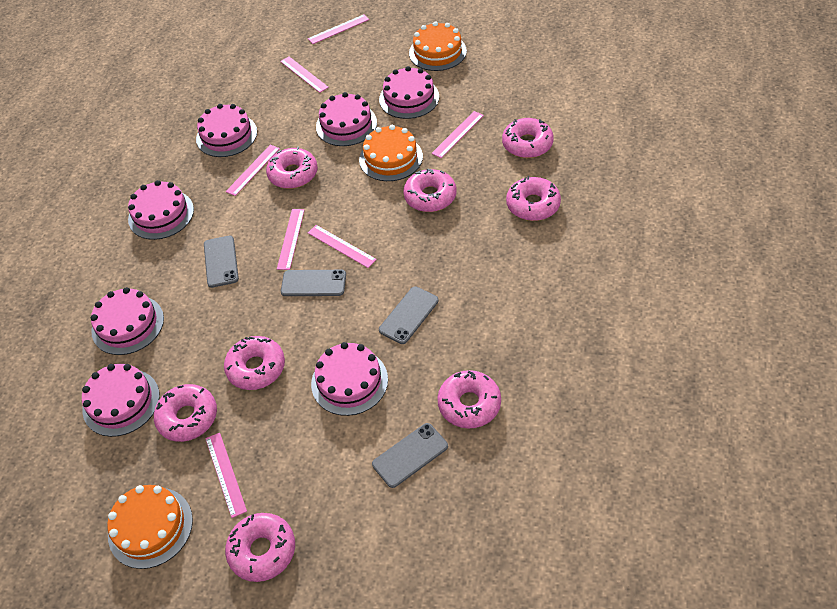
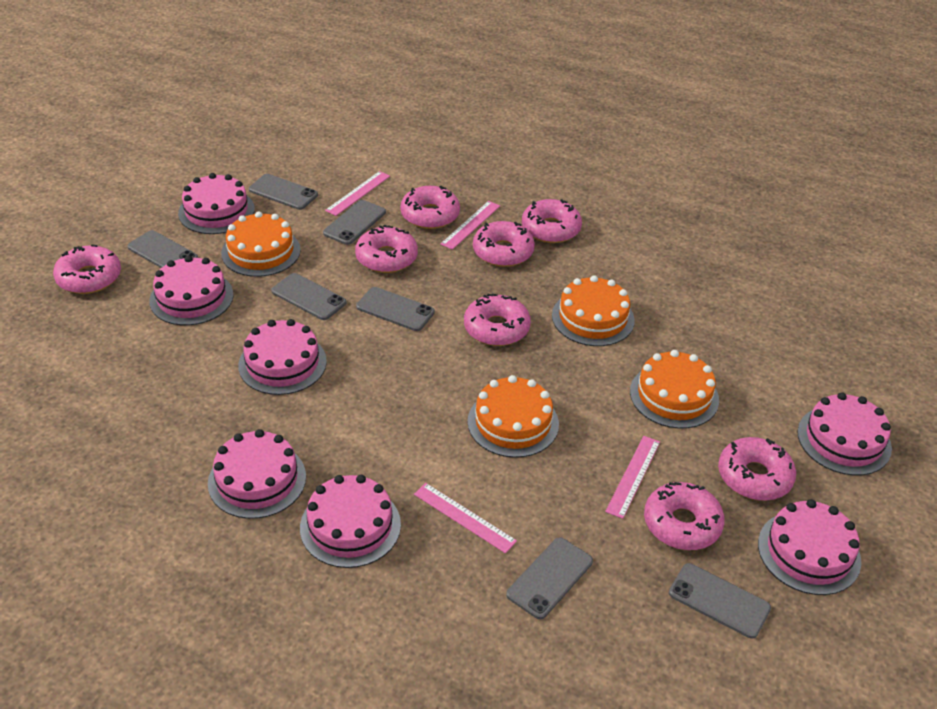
grey phone: [204,235,239,288] [281,270,346,296] [372,423,448,488] [379,286,439,344] = 4 -> [127,230,198,268] [249,174,318,210] [271,273,346,320] [323,200,386,245] [356,287,435,331] [506,537,593,619] [669,563,771,639] = 7
orange cake: [107,485,193,569] [359,125,423,181] [409,22,467,71] = 3 -> [221,211,301,277] [467,375,559,458] [552,275,635,346] [630,350,719,429] = 4
pink ruler: [205,433,247,518] [226,145,280,196] [277,209,304,270] [280,57,329,93] [308,14,369,44] [308,225,377,268] [431,111,484,158] = 7 -> [325,171,390,216] [414,483,517,553] [440,201,500,250] [605,436,660,519] = 4

